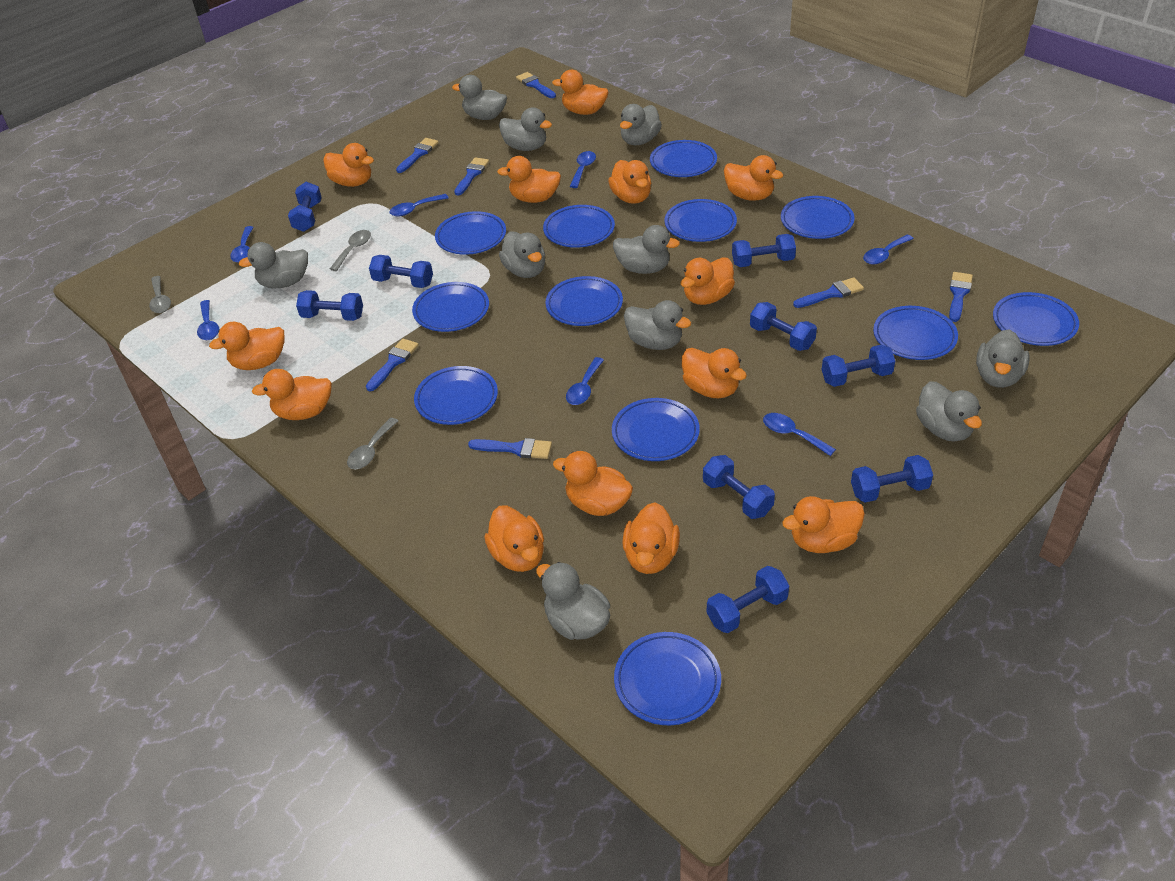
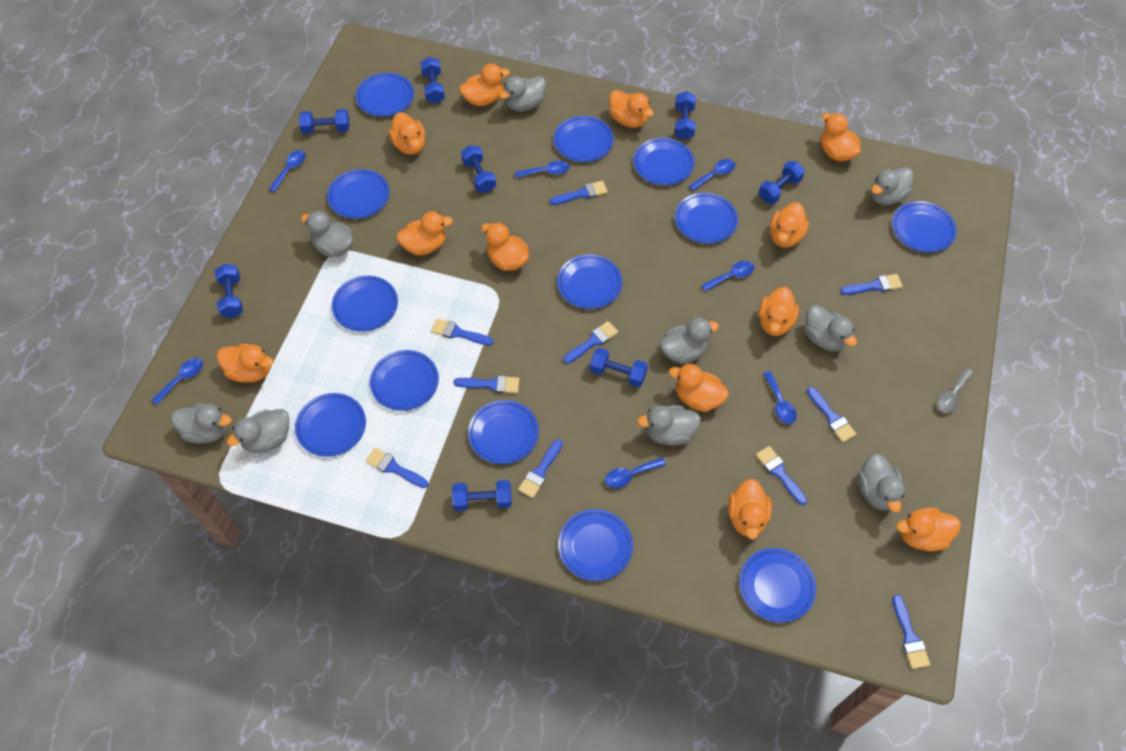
blue brush: [366,339,419,391] [396,138,439,173] [454,157,489,196] [468,438,552,459] [516,72,556,98] [793,277,864,308] [949,272,973,322] = 7 -> [366,448,428,488] [431,318,493,345] [453,375,519,393] [518,439,563,498] [550,181,608,205] [563,321,618,364] [756,446,807,505] [807,387,856,442] [840,274,903,295] [892,594,930,669] = 10
blue dumbbell: [288,182,322,232] [296,290,363,321] [369,255,433,288] [703,455,775,519] [707,566,789,633] [732,234,796,267] [750,302,817,351] [822,345,895,387] [851,455,933,502] = 9 -> [215,264,243,318] [299,109,350,134] [420,57,445,104] [452,480,512,511] [461,145,496,193] [590,348,648,387] [675,91,696,140] [758,161,805,204] = 8
blue plate: [412,282,489,332] [414,366,498,425] [435,211,506,255] [543,205,615,248] [545,276,623,326] [612,398,700,461] [614,632,721,725] [650,140,717,177] [664,199,737,242] [781,196,854,239] [873,306,958,360] [993,292,1079,346] = 12 -> [295,393,366,457] [327,169,390,219] [332,276,398,332] [356,73,414,117] [370,350,439,411] [468,400,539,464] [554,116,614,162] [557,254,622,309] [558,509,633,581] [633,138,694,185] [675,193,738,244] [739,548,816,623] [892,201,956,253] = 13
grey duck: [239,242,308,288] [452,75,507,120] [499,108,552,151] [499,232,545,278] [536,562,610,640] [613,225,680,274] [620,104,662,145] [624,300,691,350] [916,381,982,442] [976,329,1030,388] = 10 -> [171,403,231,444] [227,409,289,453] [301,211,354,257] [499,76,546,111] [637,405,701,445] [660,317,719,364] [805,305,857,351] [858,454,905,512] [870,167,913,205] = 9
grey spoon: [149,276,171,313] [330,230,371,271] [347,418,398,469] = 3 -> [937,368,973,413] = 1
orange duck: [209,322,284,370] [251,369,332,420] [323,143,374,187] [484,506,544,572] [497,156,561,203] [552,70,608,115] [553,451,633,516] [608,160,651,204] [622,502,680,574] [681,257,735,305] [682,348,747,398] [724,155,783,201] [782,496,865,553] = 13 -> [217,344,274,382] [389,112,426,155] [397,211,453,255] [459,64,510,106] [481,222,529,271] [609,90,654,128] [669,364,729,412] [728,479,772,539] [759,287,799,336] [770,202,809,248] [821,113,861,161] [896,508,961,551] = 12

